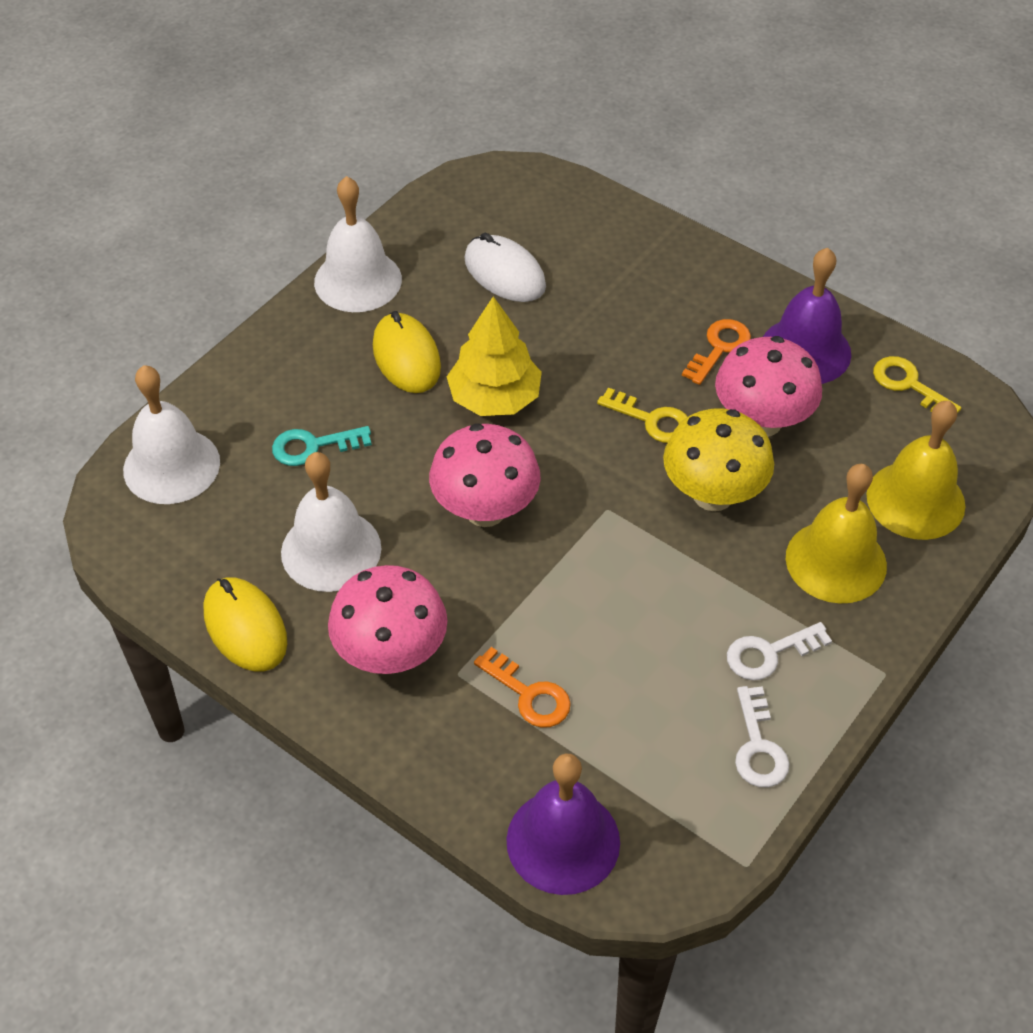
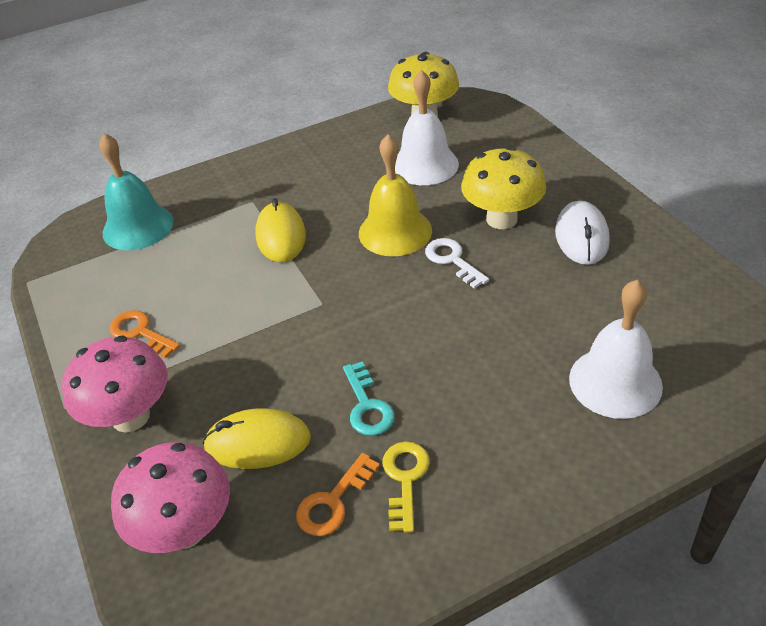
pink mushroom: [328,565,448,674] [429,423,541,527] [715,336,822,437] = 3 -> [62,336,168,433] [111,442,230,553] = 2
purple bell: [506,754,620,895] [763,248,851,384] = 2 -> none = 0
turquoise bell: none = 0 -> [99,133,174,251] = 1
white bell: [123,365,220,504] [281,452,381,592] [314,176,402,312] = 3 -> [395,70,459,185] [569,280,663,419] = 2
white key: [727,622,832,680] [735,686,789,787] = 2 -> [425,238,489,289] = 1
yellow bell: [786,464,887,604] [866,401,965,540] = 2 -> [359,134,432,256] = 1
yellow key: [597,388,687,443] [873,356,961,413] = 2 -> [383,441,430,533] = 1
yellow mushroom: [663,408,774,511] = 1 -> [388,52,459,117] [461,146,546,229] = 2
yellow tree: [447,296,542,416] = 1 -> none = 0

